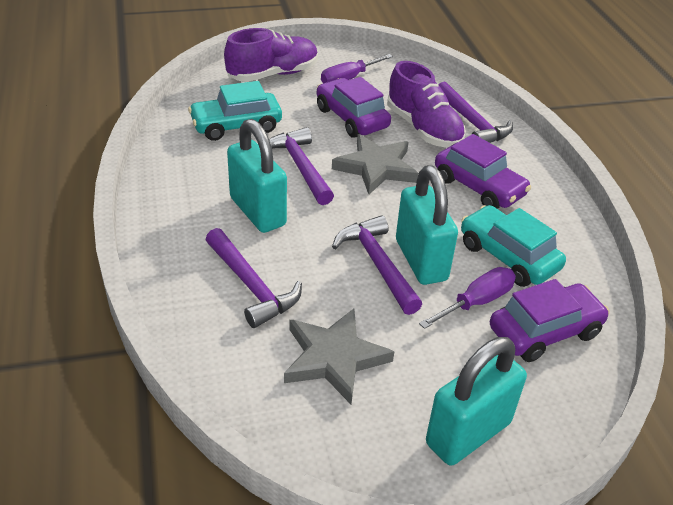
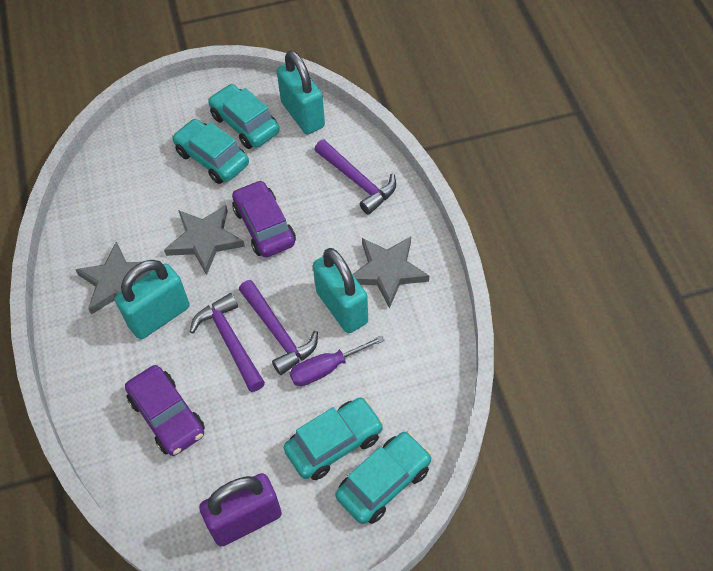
grey star: [284,309,394,404] [332,134,418,194] = 2 -> [75,241,153,315] [164,205,245,275] [353,237,429,309] = 3
purple car: [317,77,391,138] [435,134,531,209] [490,279,610,362] = 3 -> [125,365,205,456] [232,180,296,257] = 2
purple hammer: [206,228,302,328] [269,127,334,205] [332,215,422,315] [438,82,513,143] = 4 -> [190,293,265,392] [239,280,318,375] [314,139,396,215] = 3
purple padlock: none = 0 -> [199,473,282,547] = 1
purple screwdriver: [321,54,393,83] [419,267,516,329] = 2 -> [290,335,385,386] = 1
purple shoe: [224,28,318,82] [387,61,466,148] = 2 -> none = 0
turquoise car: [188,81,282,141] [461,205,566,287] = 2 -> [172,119,249,184] [208,84,280,149] [284,397,384,480] [335,431,432,524] = 4

